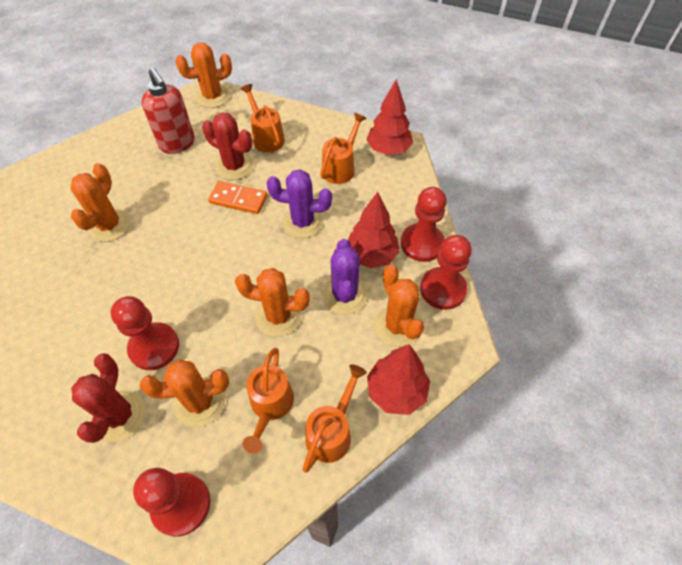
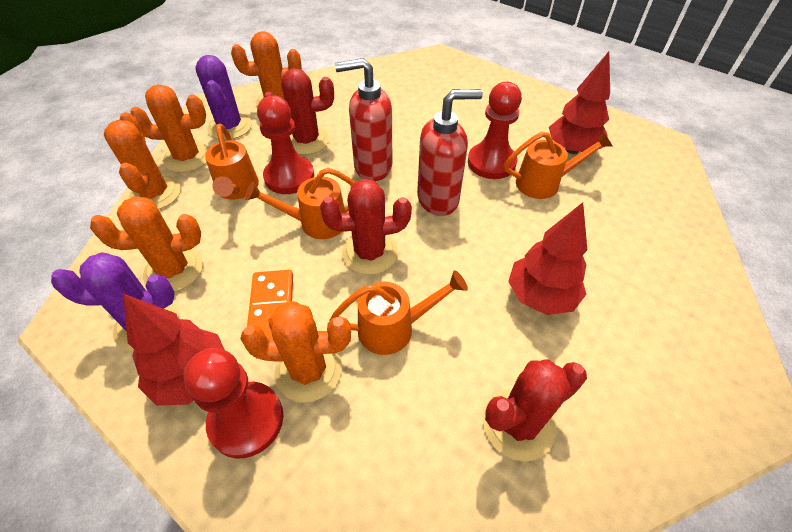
red cactus: [71,353,146,443] [202,113,254,180] = 2 -> [263,68,334,155] [320,179,412,275] [483,359,587,461] = 3
red pawn: [111,296,179,370] [133,468,210,537] [401,187,447,262] [420,235,472,310] = 4 -> [183,348,283,458] [257,95,314,194] [468,82,522,179] = 3
red soap dispenser: [142,68,195,154] = 1 -> [335,58,392,181] [417,89,483,216] = 2

